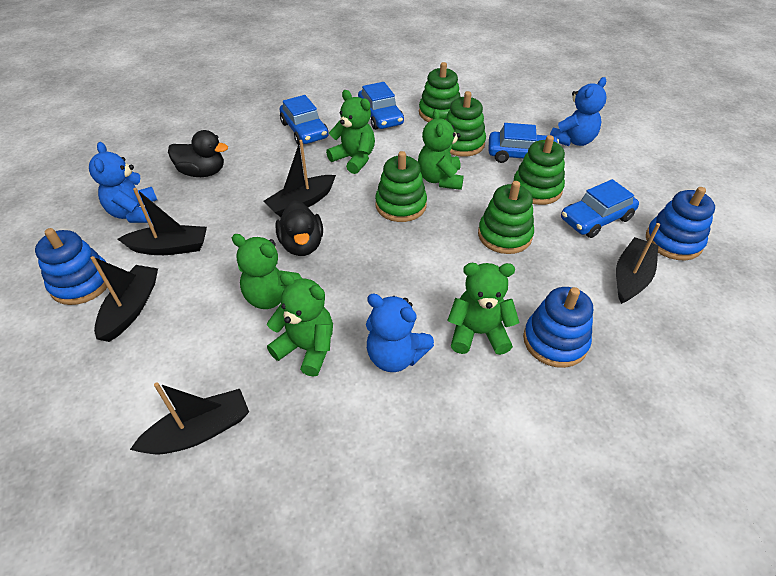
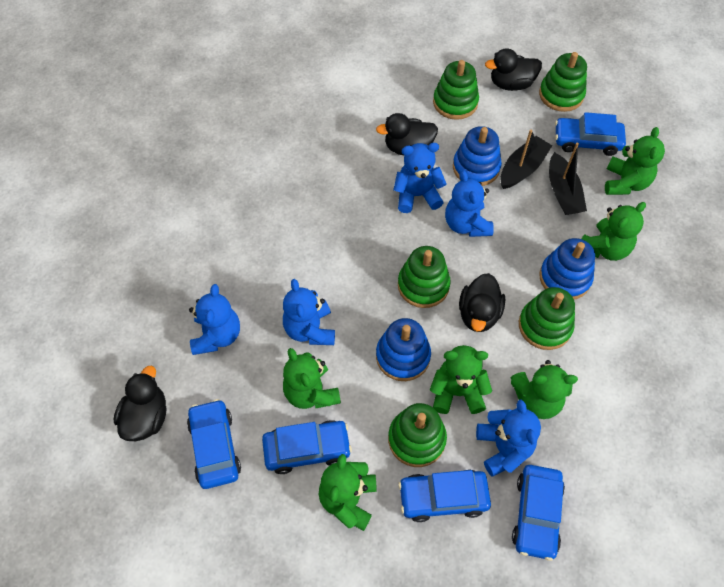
black boat: [91,256,158,342] [118,188,207,255] [130,382,249,455] [263,140,336,217] [616,223,660,304] = 5 -> [500,130,552,189] [549,143,587,215] = 2
black duck: [168,130,228,177] [275,200,323,256] = 2 -> [113,366,166,441] [376,113,438,156] [459,273,505,332] [485,48,542,91] = 4
blue car: [280,95,329,145] [358,82,404,130] [488,123,559,163] [561,179,639,238] = 4 -> [187,399,241,489] [262,420,352,474] [398,469,491,522] [512,465,565,561] [555,112,626,156] = 5
blue teddy bear: [89,142,157,223] [366,293,434,372] [550,77,607,146] = 3 -> [189,284,240,355] [283,279,335,345] [393,143,446,213] [445,170,494,237] [476,400,541,477] = 5
green teddy bear: [232,234,303,309] [267,272,333,377] [326,90,375,174] [418,109,464,190] [447,263,520,355] = 5 -> [283,348,341,409] [319,454,377,531] [430,345,492,414] [510,360,578,419] [582,202,646,261] [605,127,665,195] = 6

